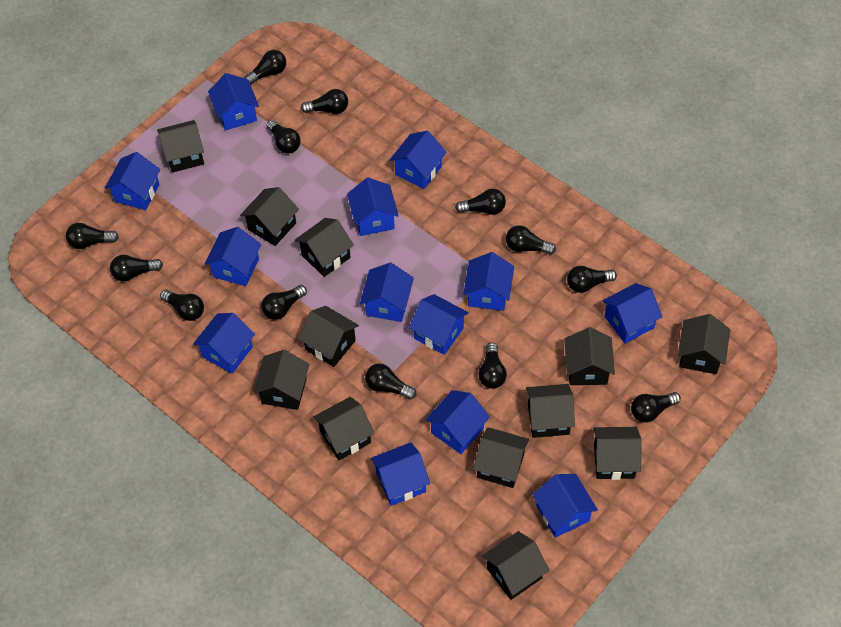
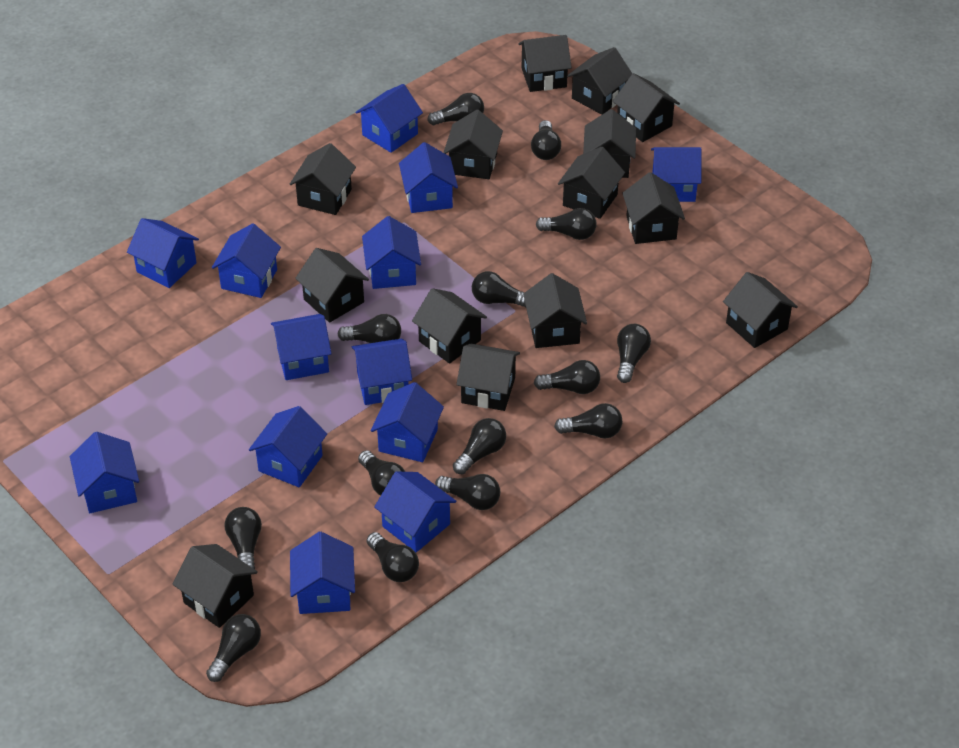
black house: [157,120,204,173] [240,187,299,246] [253,350,310,410] [295,218,354,277] [298,306,359,367] [313,397,374,460] [473,427,529,488] [482,531,549,600] [526,384,575,438] [564,327,615,385] [593,427,642,480] [678,314,730,374] = 12 -> [172,544,258,628] [290,143,356,215] [295,248,369,323] [412,288,487,364] [443,110,503,179] [456,344,520,411] [518,35,572,92] [523,273,587,348] [558,146,625,219] [567,47,632,115] [583,109,636,178] [613,73,680,142] [622,172,685,244] [723,272,798,348] = 14
black light bulb: [66,223,119,249] [110,255,163,281] [160,290,204,321] [244,50,286,85] [261,285,307,320] [266,120,301,153] [301,89,348,114] [365,363,416,400] [455,189,506,215] [478,343,507,389] [506,226,556,255] [567,266,617,293] [631,392,681,422] = 13 -> [206,614,261,682] [225,507,262,569] [338,314,401,343] [358,450,405,496] [367,532,419,582] [427,93,484,125] [435,474,500,510] [453,418,506,475] [472,271,526,308] [531,120,561,160] [534,360,600,394] [536,208,597,240] [554,403,622,439] [617,324,651,383] = 14

